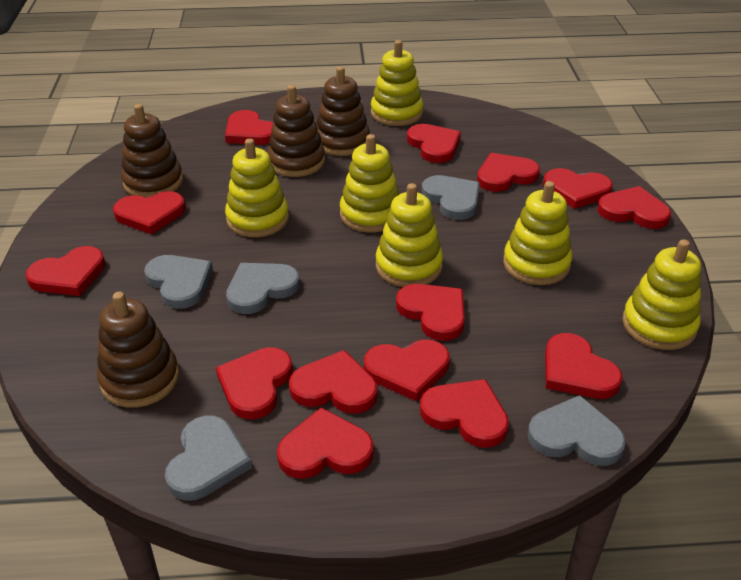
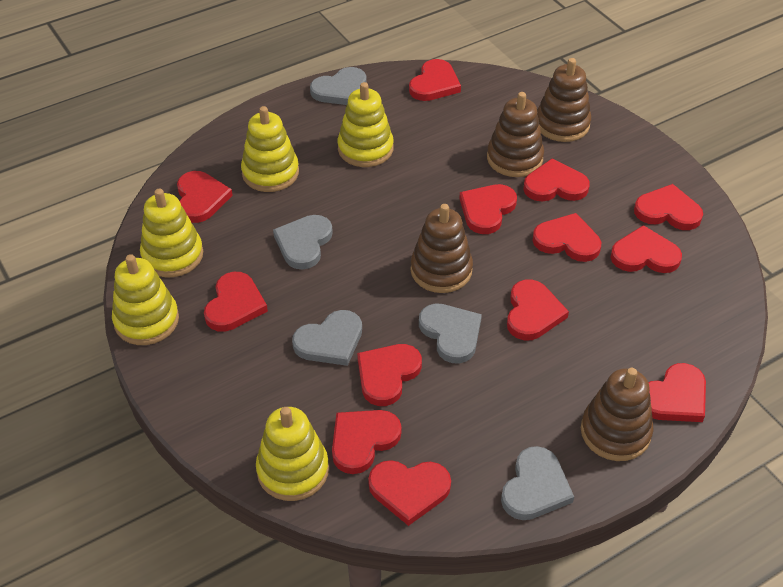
red heart: [25,246,105,296] [113,191,186,235] [216,347,293,420] [225,110,273,145] [277,407,373,479] [289,350,377,414] [364,339,450,401] [396,284,465,341] [407,124,461,163] [420,379,509,448] [477,153,540,192] [543,168,613,209] [545,333,623,399] [598,186,671,229] = 14 -> [177,171,233,223] [204,272,268,332] [332,410,402,474] [357,344,422,406] [368,460,451,526] [409,59,461,101] [459,184,517,234] [507,279,569,340] [523,158,590,201] [533,213,601,262] [610,225,682,273] [634,184,703,230] [648,363,706,422] = 13
yellow stacking toy: [225,139,289,237] [340,134,399,233] [371,40,423,126] [376,183,443,287] [503,181,572,285] [622,239,701,350] = 6 -> [112,254,179,345] [140,189,203,277] [241,106,299,192] [256,407,329,501] [337,82,394,167] = 5

